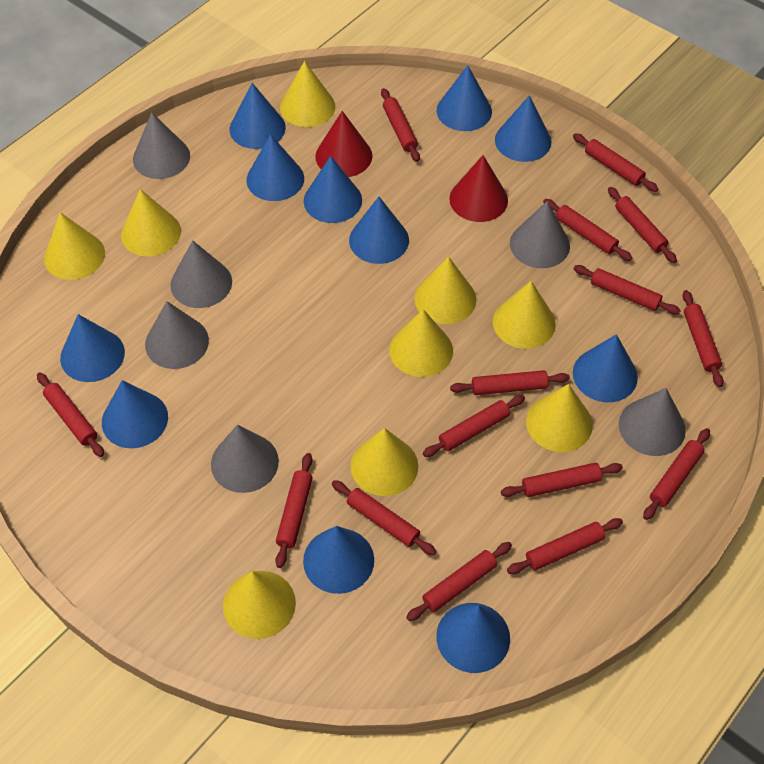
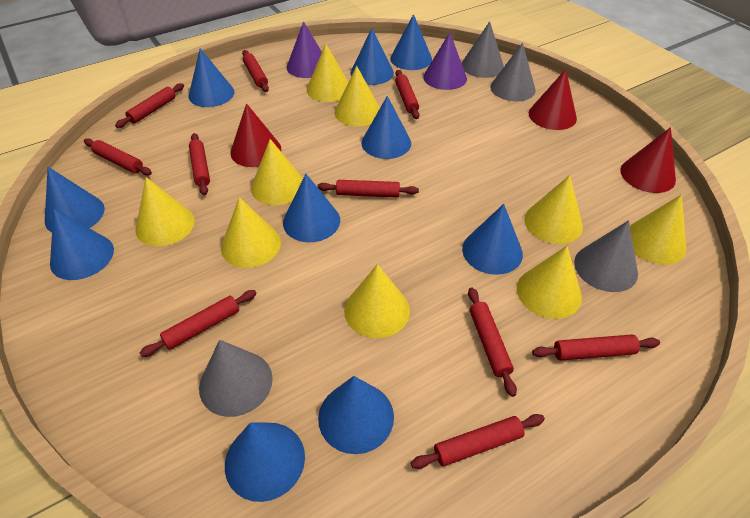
blue cone: [60,314,125,382] [102,380,168,448] [229,83,286,149] [246,134,304,201] [303,526,374,594] [304,156,362,223] [349,197,409,264] [436,65,492,131] [436,603,510,673] [495,95,551,162] [573,334,638,402] = 11 -> [45,167,105,232] [50,209,114,280] [189,48,235,107] [225,422,305,502] [283,174,340,242] [318,376,394,454] [351,28,394,85] [362,96,411,159] [390,14,432,70] [462,204,523,275] = 10
grey cone: [133,112,190,179] [145,301,209,369] [170,240,232,308] [211,425,279,493] [510,201,570,268] [619,388,686,456] = 6 -> [199,340,273,417] [462,21,504,78] [490,43,536,101] [574,220,638,292] = 4
purple cone: none = 0 -> [287,21,322,78] [423,32,467,90] = 2
red cone: [315,111,373,177] [449,155,508,222] = 2 -> [230,103,281,167] [529,69,577,130] [620,127,676,193] = 3
red rolling pin: [37,373,104,457] [275,453,312,568] [332,480,436,555] [381,88,420,162] [406,542,512,621] [423,395,525,457] [450,370,570,395] [501,463,623,497] [507,518,623,574] [543,199,632,261] [573,133,658,192] [573,265,681,315] [608,187,677,263] [643,428,710,520] [682,290,724,387] = 15 -> [84,138,152,175] [115,83,184,128] [140,290,257,357] [189,133,210,195] [242,50,269,92] [317,180,419,198] [395,70,419,119] [411,414,545,469] [468,287,517,397] [532,334,660,361] = 10

